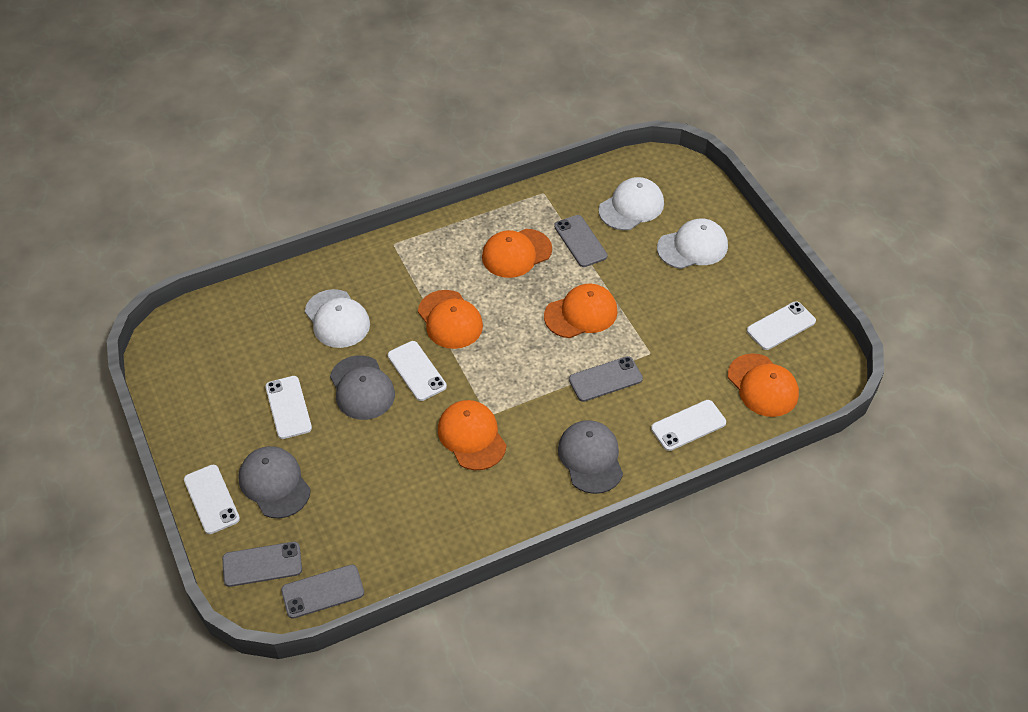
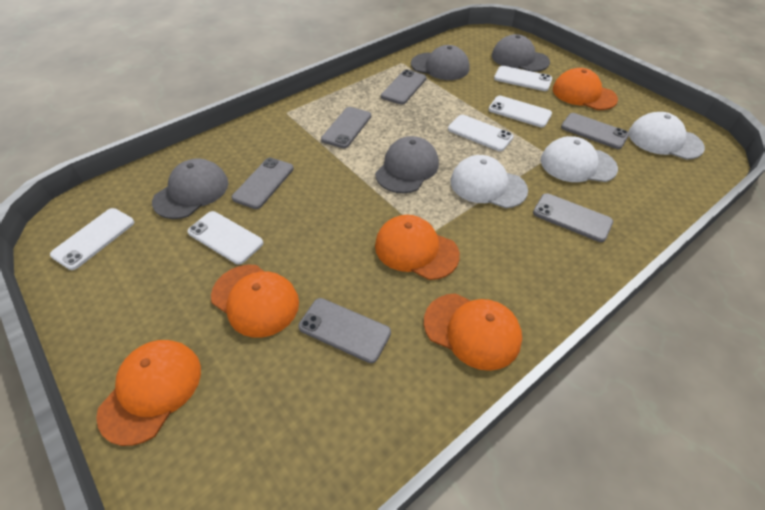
grey cap: [238,446,311,519] [330,355,395,420] [558,420,623,494] = 3 -> [152,158,228,219] [375,136,439,193] [411,45,470,80] [492,34,550,72] = 4
grey phone: [222,542,302,587] [281,565,364,619] [554,215,608,267] [569,356,643,402] = 4 -> [232,158,294,209] [298,298,391,363] [321,107,371,148] [381,69,427,105] [533,193,613,242] [561,113,629,149] = 6

